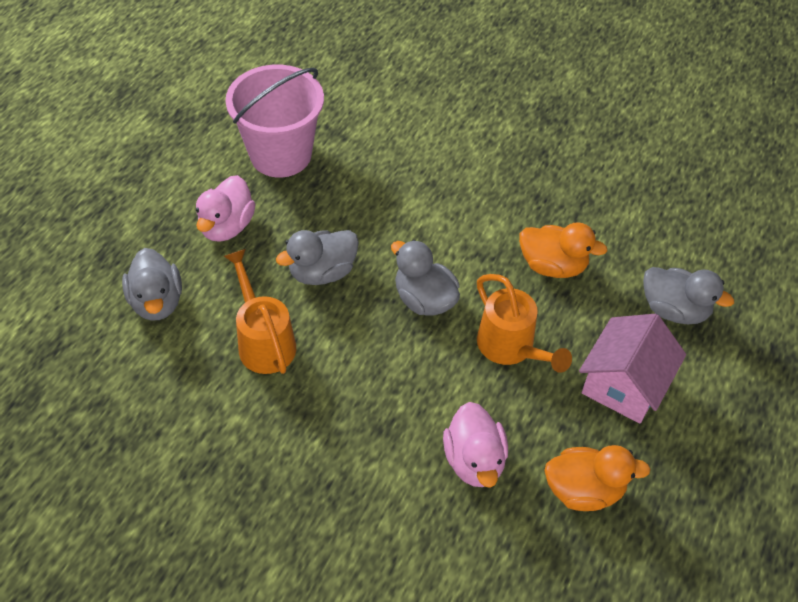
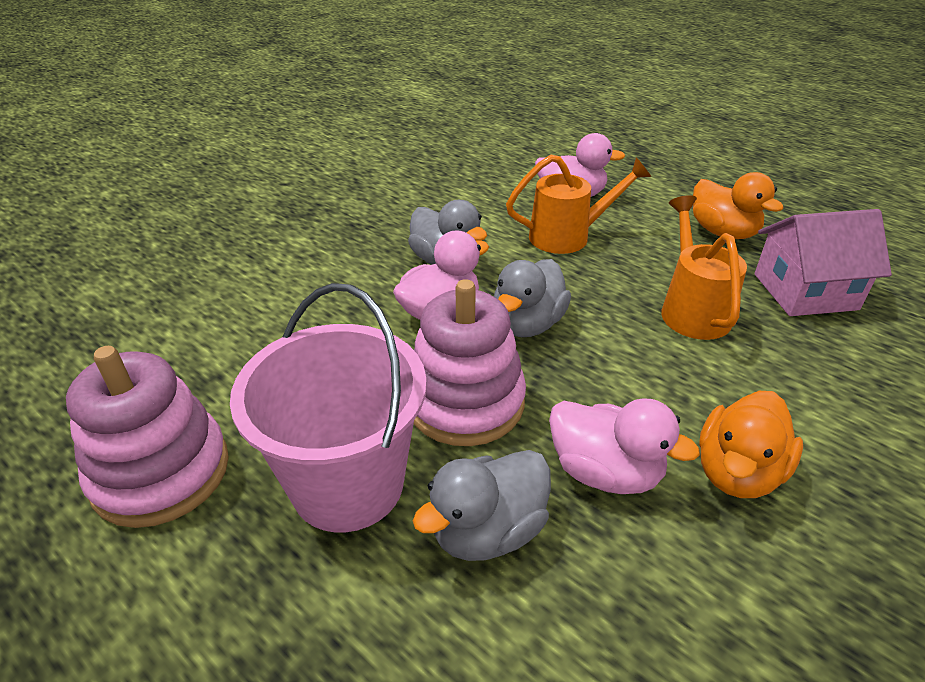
grey duck: [122,248,182,321] [276,230,359,285] [391,240,460,316] [643,267,734,324] = 4 -> [408,200,487,265] [413,450,551,561] [494,259,571,337] = 3
pink duck: [196,175,256,242] [443,402,508,488] = 2 -> [393,231,489,320] [535,133,625,197] [549,398,700,494] = 3
pink stacking toy: none = 0 -> [66,346,229,528] [414,279,526,446] = 2

